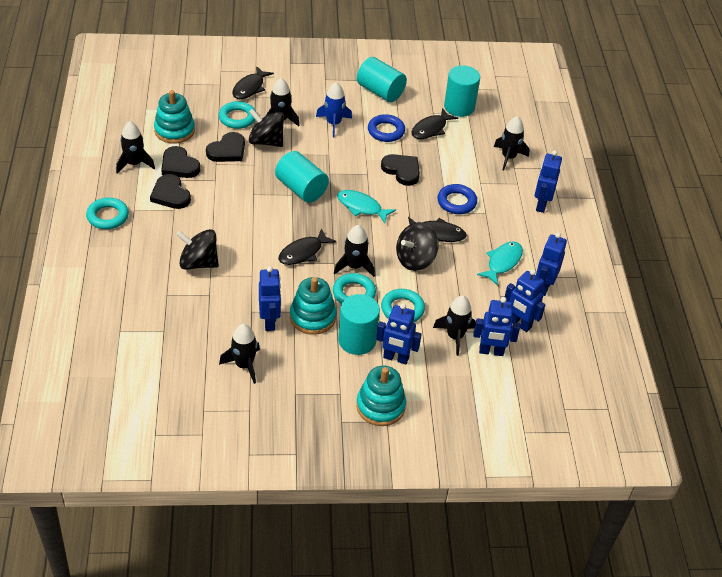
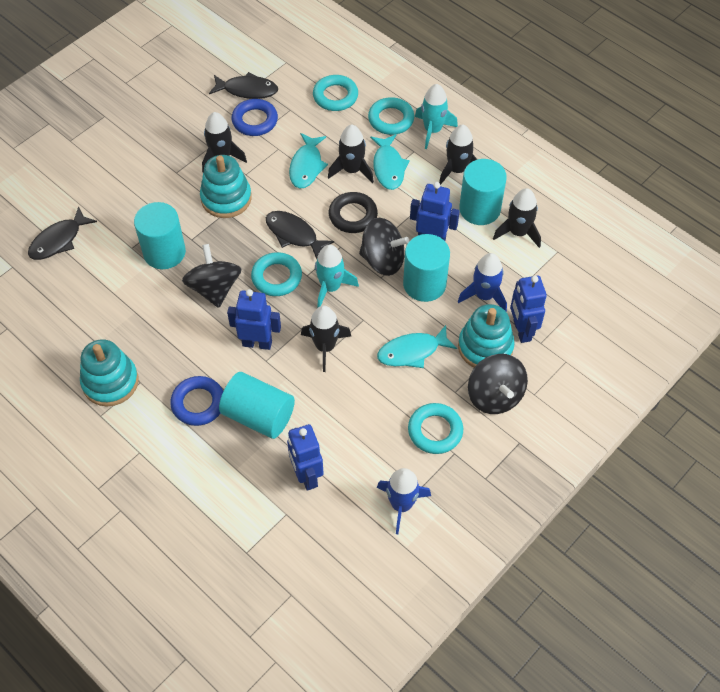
black fish: [232,66,274,99] [278,228,337,265] [408,217,467,242] [411,108,458,139] = 4 -> [28,206,97,260] [209,72,278,99] [266,211,334,259] = 3
black heart: [150,174,191,209] [161,146,200,178] [206,132,245,162] [381,154,420,186] = 4 -> none = 0
black ring: none = 0 -> [329,192,378,233] = 1
black rocket: [116,121,155,174] [219,324,260,384] [266,78,300,126] [334,225,375,277] [433,295,476,356] [494,116,529,171] = 6 -> [202,112,247,173] [301,305,351,372] [328,125,374,183] [439,125,477,185] [493,188,541,248] = 5
blue robot: [259,266,281,331] [376,303,422,364] [473,297,520,356] [505,269,545,332] [534,150,562,213] [536,233,567,296] = 6 -> [227,289,281,350] [287,424,324,491] [410,182,460,241] [510,276,547,343] = 4
blue rocket: [316,82,352,137] = 1 -> [377,468,431,534] [458,253,507,312] = 2
turquoise fish: [337,190,396,223] [477,241,523,286] = 2 -> [289,133,328,188] [370,134,410,190] [377,325,457,368] = 3
turquoise rocket: none = 0 -> [315,245,359,308] [415,84,458,149] = 2

